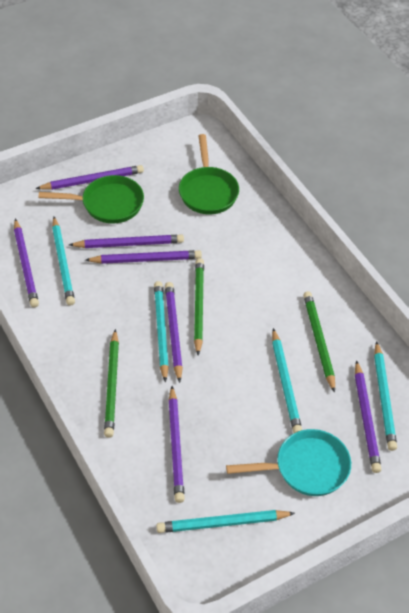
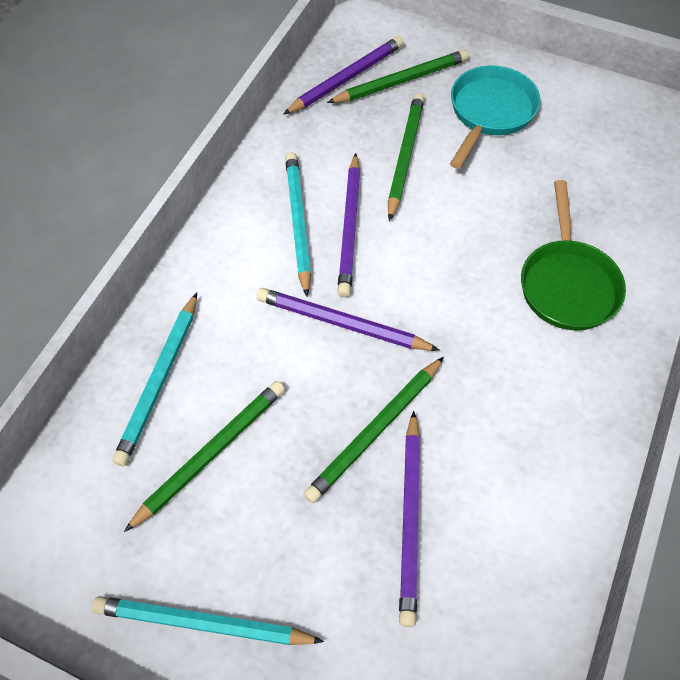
green pan: [39,175,144,224] [179,134,239,214] = 2 -> [521,180,626,331] = 1
green pencil: [104,329,119,438] [194,258,204,355] [303,291,335,393] = 3 -> [124,381,285,532] [304,357,444,503] [327,49,469,103] [388,93,424,221] = 4
purple pencil: [14,219,39,307] [35,165,144,190] [69,234,184,248] [85,250,202,264] [165,282,183,383] [168,386,185,503] [355,360,382,473] = 7 -> [257,288,440,351] [283,36,404,115] [337,153,360,297] [399,411,420,627] = 4
turquoise pencil: [52,217,75,306] [154,281,169,382] [156,510,295,533] [272,328,302,433] [374,341,397,451] = 5 -> [92,596,324,645] [113,293,197,466] [285,152,311,297] = 3

